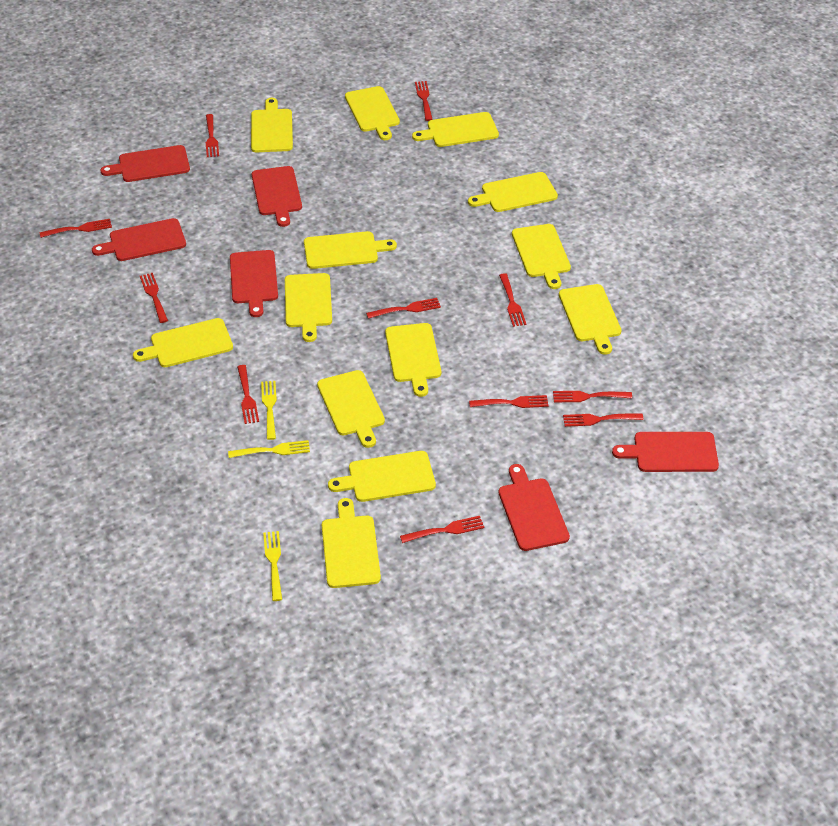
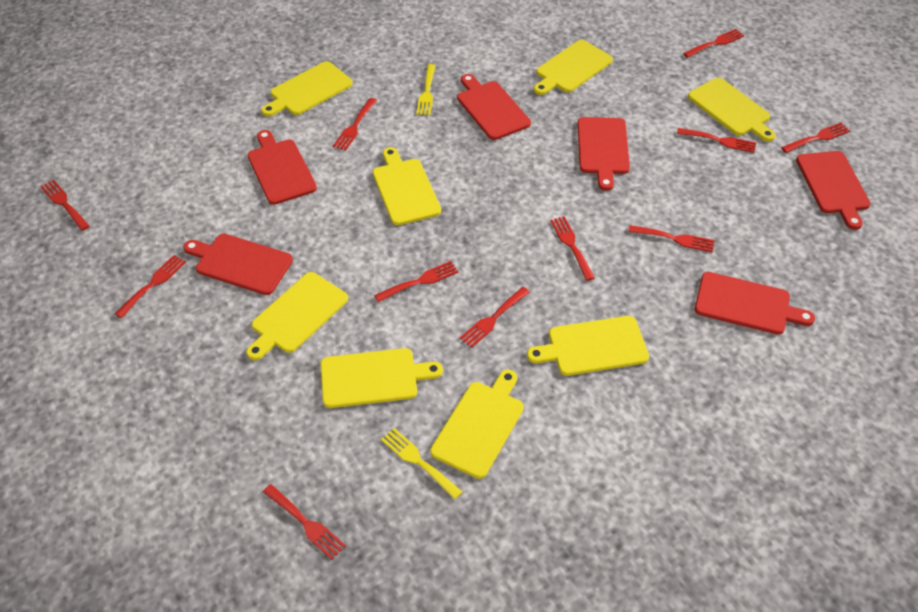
yellow cutting board: [133,318,233,367] [251,98,293,152] [285,273,332,342] [304,231,397,269] [317,370,385,448] [322,498,381,588] [328,451,436,502] [345,86,400,140] [385,323,441,397] [412,112,499,147] [468,172,558,212] [512,224,571,289] [559,284,621,355] = 13 -> [246,272,348,360] [261,61,353,117] [320,348,443,408] [373,147,441,225] [430,369,524,479] [527,316,649,376] [534,40,613,95] [688,78,776,142] = 8
yellow fork: [228,440,310,458] [261,381,277,440] [263,531,282,601] = 3 -> [381,428,462,499] [416,64,436,116] = 2

